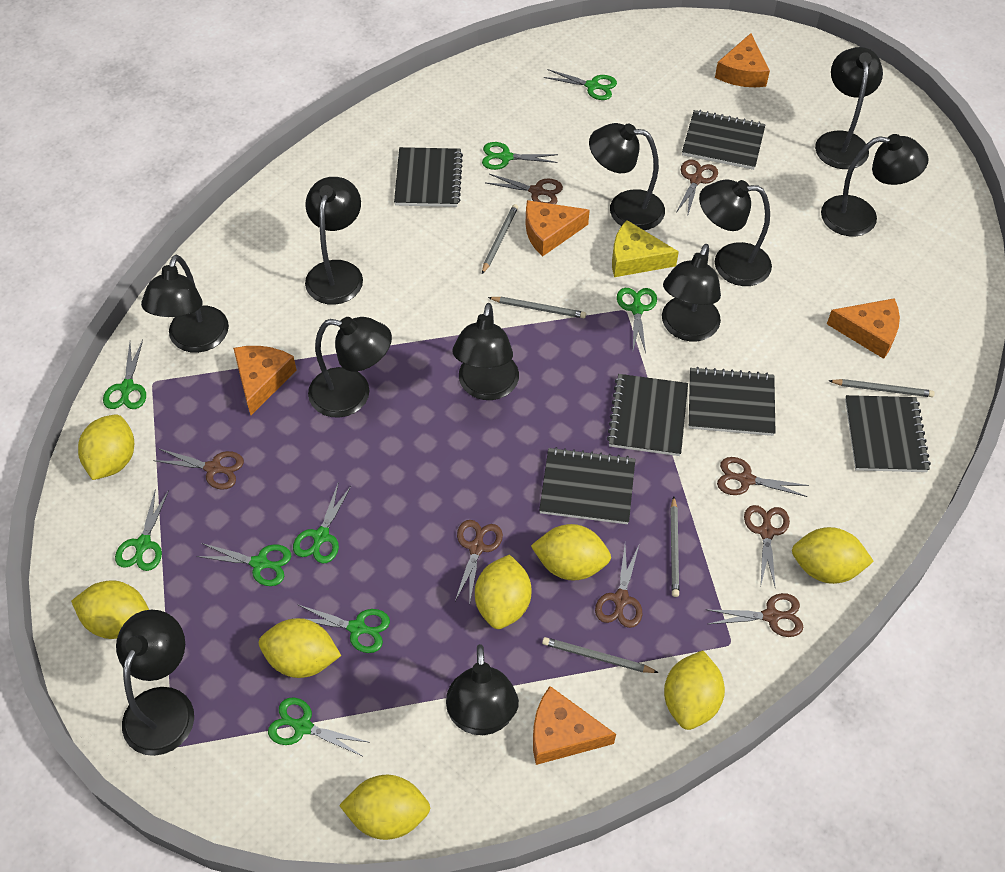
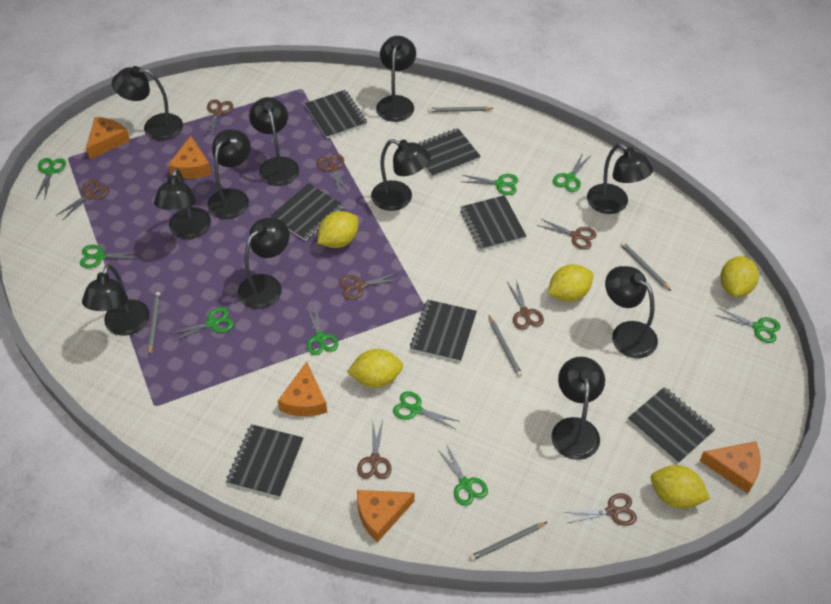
black notebook: [394,147,463,207] [539,447,635,524] [607,374,688,456] [682,110,766,170] [689,367,776,436] [845,395,931,472] = 6 -> [226,424,303,498] [270,183,344,241] [305,90,367,139] [410,300,477,362] [418,128,481,178] [460,195,526,251] [628,387,715,463] = 7
yellow cheese: [612,220,679,277] = 1 -> none = 0
yellow lemon: [71,580,149,639] [78,415,134,480] [259,618,341,678] [339,775,430,840] [475,554,532,629] [531,524,611,580] [664,650,725,730] [792,527,874,584] = 8 -> [318,211,358,248] [347,349,403,388] [548,264,593,302] [651,465,710,509] [721,256,759,297] = 5

